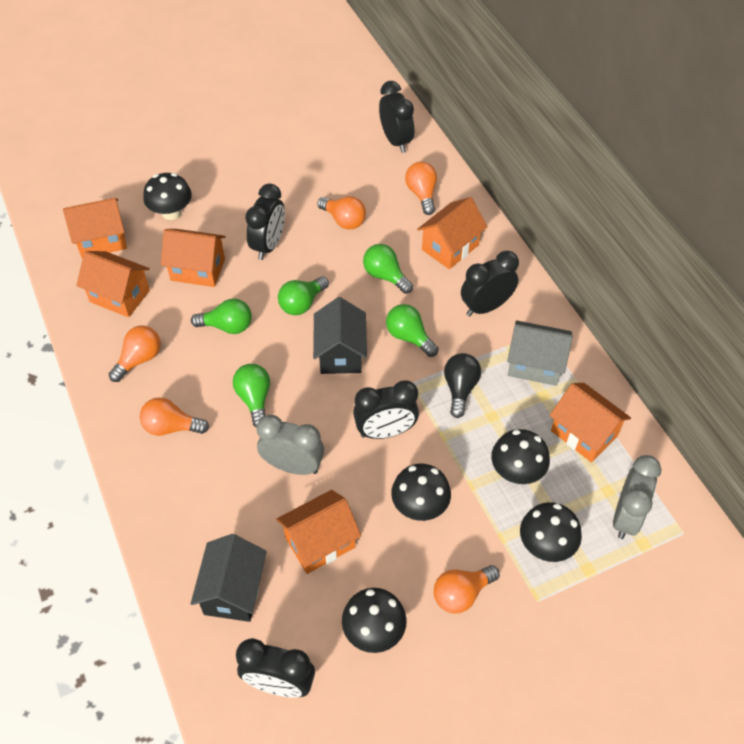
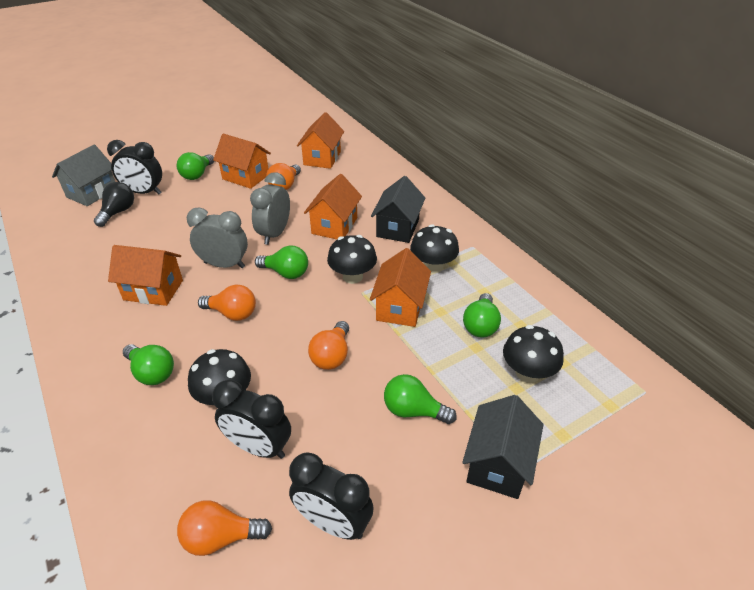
black clock: [236,638,315,698] [245,183,285,260] [353,380,419,439] [379,81,414,153] [461,250,519,316] = 5 -> [107,140,162,194] [212,380,291,459] [289,452,374,540] = 3
black mushroom: [143,173,192,220] [342,588,407,653] [391,464,451,521] [491,429,550,484] [520,502,582,562] = 5 -> [188,349,251,405] [327,235,377,284] [410,224,459,273] [503,325,564,383] = 4
orange house: [63,198,127,258] [76,251,150,317] [161,229,226,287] [276,490,361,574] [417,197,487,269] [549,383,631,463] = 6 -> [108,245,183,306] [213,134,271,189] [297,112,344,169] [304,174,362,239] [370,248,431,327] = 5
orange light bulb: [109,326,161,382] [140,397,209,436] [317,196,366,230] [405,162,437,215] [434,565,500,614] = 5 -> [177,500,272,556] [198,285,256,321] [266,163,301,190] [308,321,349,370] = 4

